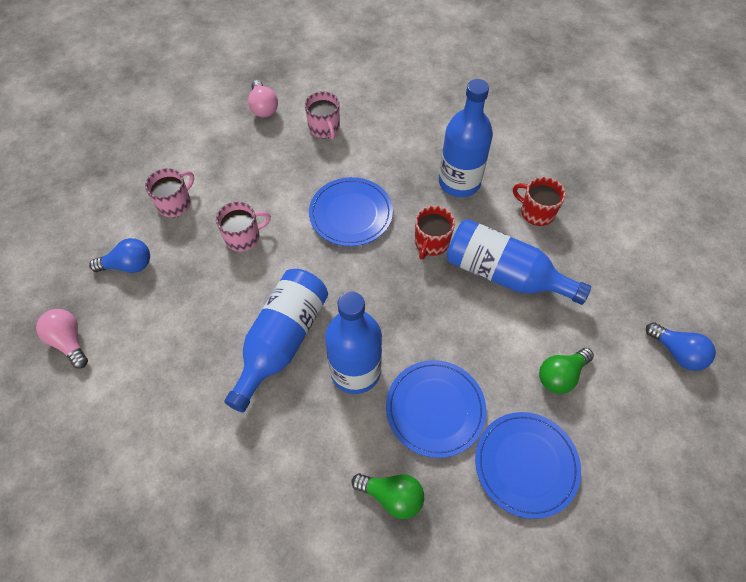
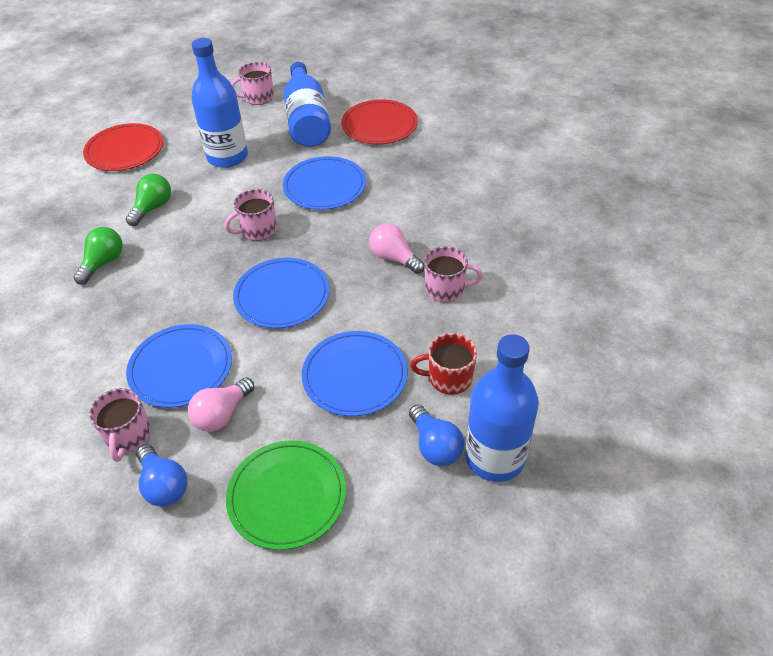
blue bottle: [224,269,328,412] [325,291,382,394] [439,79,493,197] [447,219,591,305] = 4 -> [191,38,248,168] [283,62,331,147] [465,334,539,482] = 3
blue plate: [309,177,393,246] [386,360,486,458] [475,412,581,519] = 3 -> [126,324,232,408] [233,257,330,328] [283,156,366,210] [302,331,408,416] = 4
green plate: none = 0 -> [226,441,346,550] = 1
pink mug: [145,168,194,217] [216,202,271,252] [305,91,340,140] = 3 -> [89,388,151,462] [224,189,277,241] [231,62,274,105] [424,246,483,302] = 4
red mug: [415,206,455,260] [513,177,566,226] = 2 -> [410,333,477,395] = 1
red plate: none = 0 -> [83,123,163,171] [341,99,418,145] = 2

